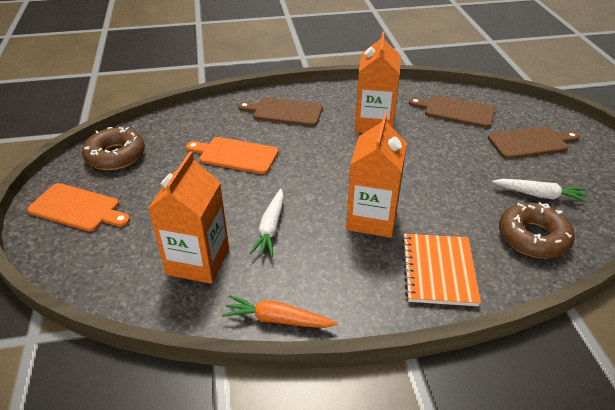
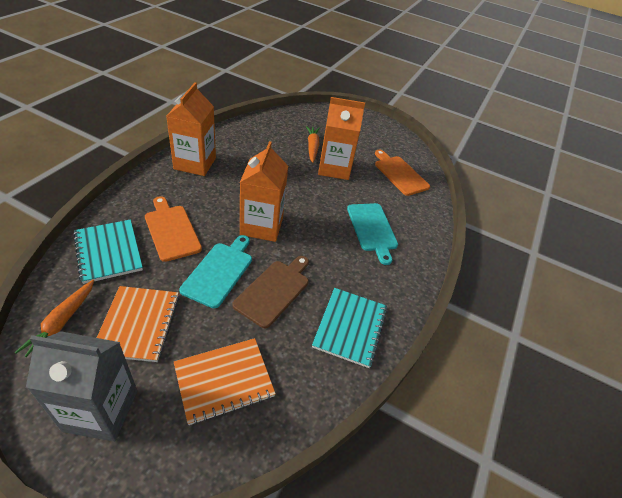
brown cutting board: [238,98,323,126] [409,95,495,128] [488,126,579,159] = 3 -> [232,256,309,328] = 1
brown donut: [82,127,145,170] [499,202,575,258] = 2 -> none = 0
grey carton: none = 0 -> [26,331,137,442] = 1
orange carrot: [222,295,338,328] = 1 -> [15,280,94,357] [306,126,320,163] = 2
orange notebook: [402,234,481,306] = 1 -> [97,286,180,362] [174,338,276,425] = 2
turquoise cutting board: none = 0 -> [179,235,252,308] [347,203,398,265] = 2
turquoise notebook: none = 0 -> [73,219,143,284] [312,288,387,368] = 2
white carrot: [249,189,284,257] [492,179,589,203] = 2 -> none = 0

